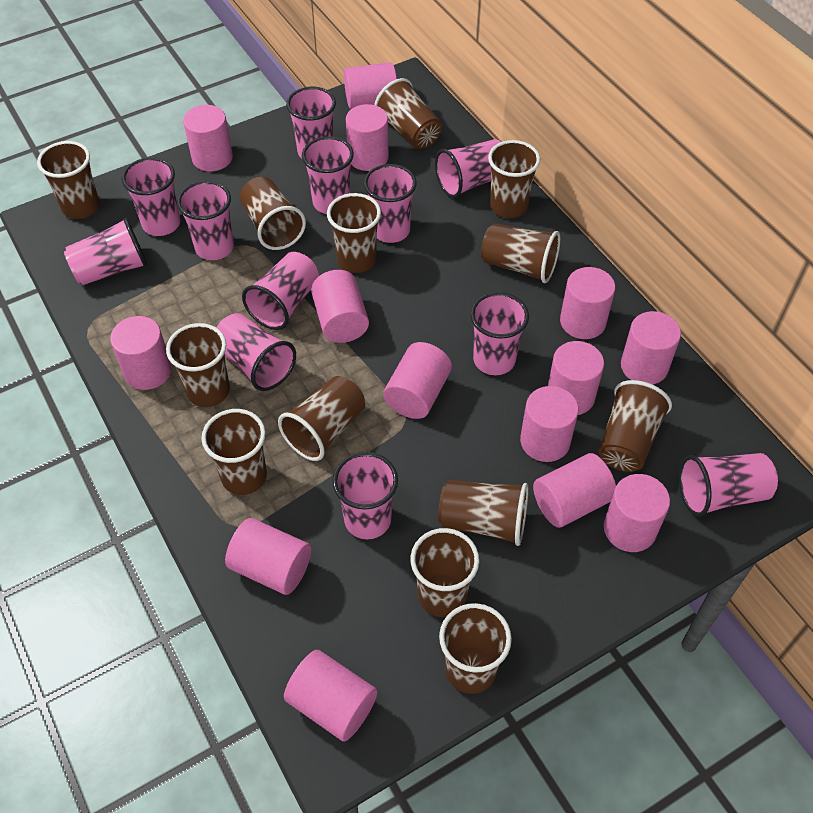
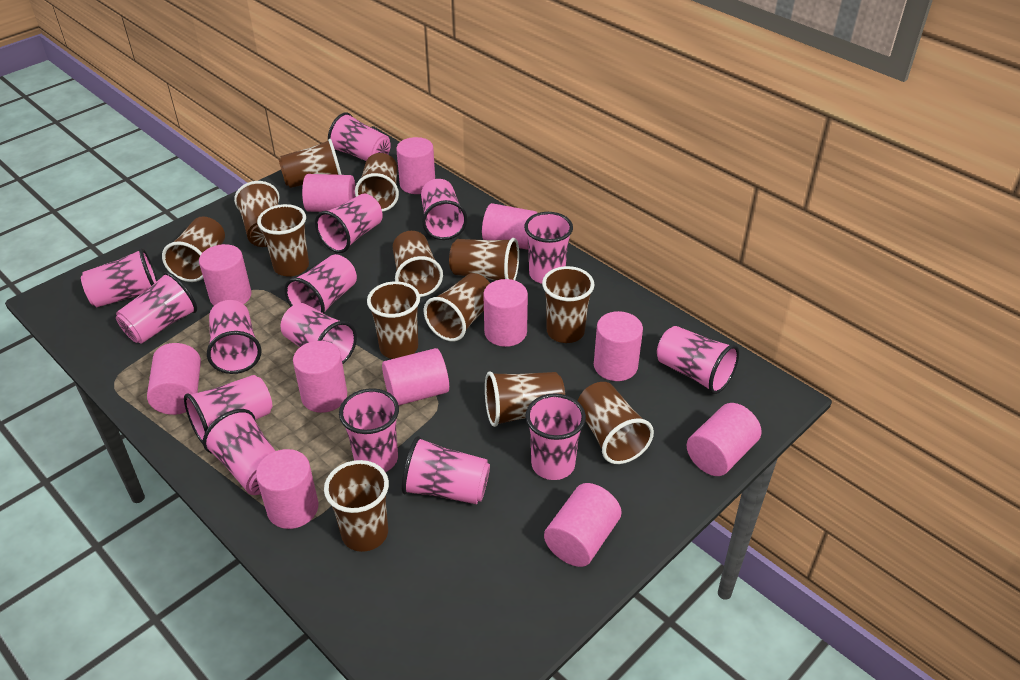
pink cup: [64,217,148,285] [122,157,180,236] [177,181,234,260] [216,313,296,391] [242,252,319,330] [286,87,336,158] [302,136,354,214] [332,452,398,539] [364,164,417,243] [435,139,501,198] [470,292,529,375] [679,453,778,517] = 12 -> [81,248,158,307] [116,272,197,344] [184,375,272,444] [203,409,275,495] [207,300,262,374] [281,303,357,364] [284,254,357,313] [315,193,383,253] [328,113,391,161] [339,388,399,472] [402,436,490,504] [421,179,467,240] [524,212,573,284] [525,394,586,480] [657,326,739,394] = 15
pink cylinder: [110,316,172,390] [183,105,233,171] [225,518,311,595] [284,650,377,742] [311,270,369,343] [344,62,397,109] [346,104,389,171] [383,342,452,419] [520,386,579,462] [533,453,616,528] [548,341,604,415] [560,267,615,339] [604,474,670,552] [621,311,681,385] = 14 -> [147,343,201,415] [199,244,251,306] [256,449,319,529] [293,341,347,413] [302,174,356,212] [382,348,449,405] [396,137,435,194] [482,203,537,250] [483,279,528,347] [544,483,622,567] [594,311,643,381] [687,403,761,476] = 12

